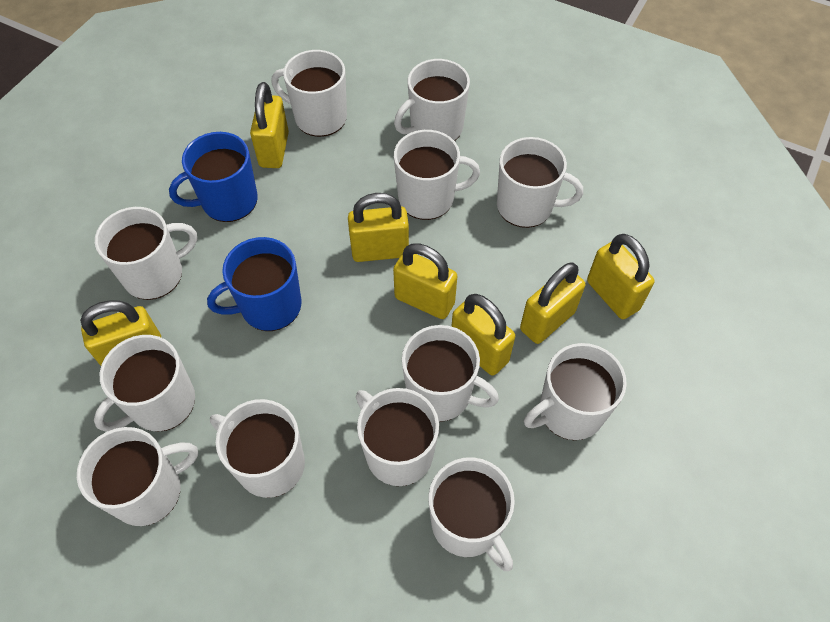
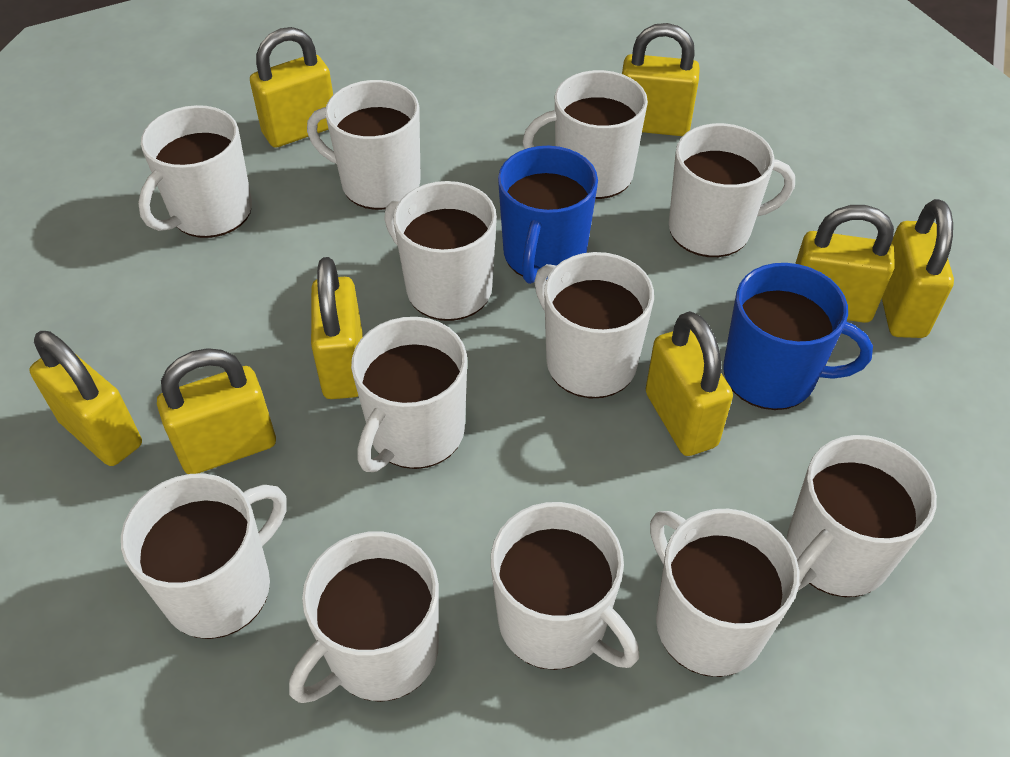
yellow padlock: [80,300,162,366] [250,82,289,168] [348,193,409,262] [393,243,457,319] [451,294,515,375] [520,263,585,344] [587,234,654,319] = 7 -> [29,331,142,466] [157,348,276,474] [250,27,333,148] [311,257,363,399] [622,23,700,136] [646,311,733,456] [795,205,895,323] [882,199,954,338] = 8

